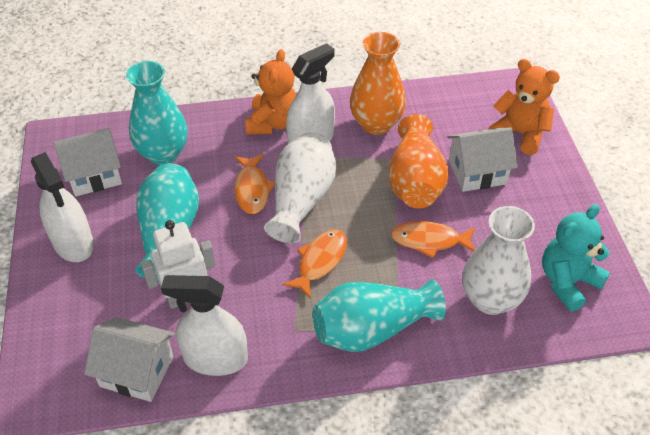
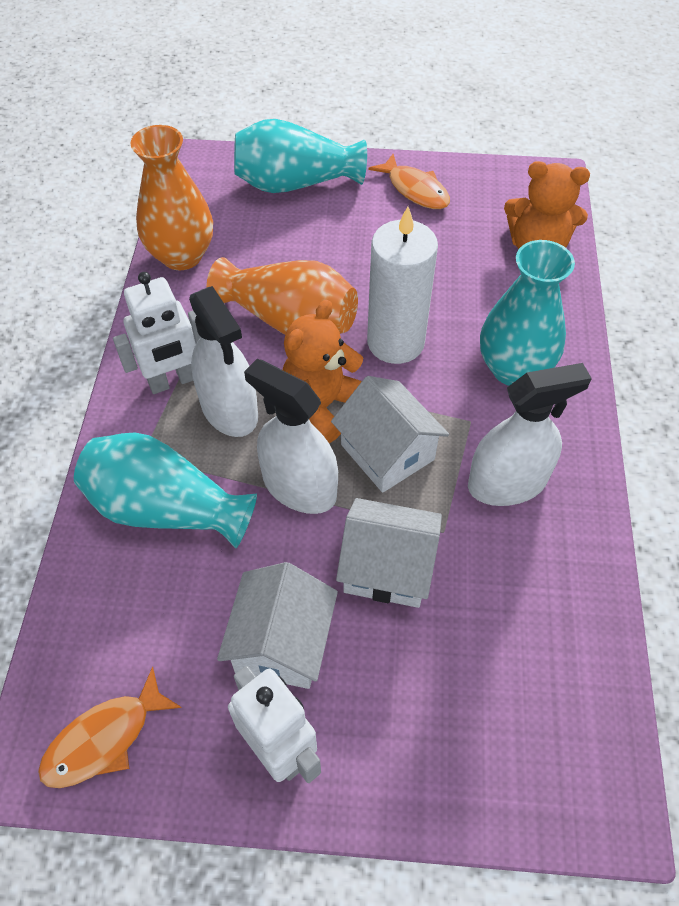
orange fish: [234,154,275,214] [282,229,347,299] [391,221,475,258] = 3 -> [38,666,182,788] [368,154,450,209] = 2
turquoise teddy bear: [542,204,610,312] = 1 -> none = 0
white candle: none = 0 -> [367,207,438,364] = 1
white robot: [141,220,216,309] = 1 -> [113,272,201,394] [228,666,321,783] = 2
white vase: [264,132,336,243] [462,206,535,315] = 2 -> none = 0

